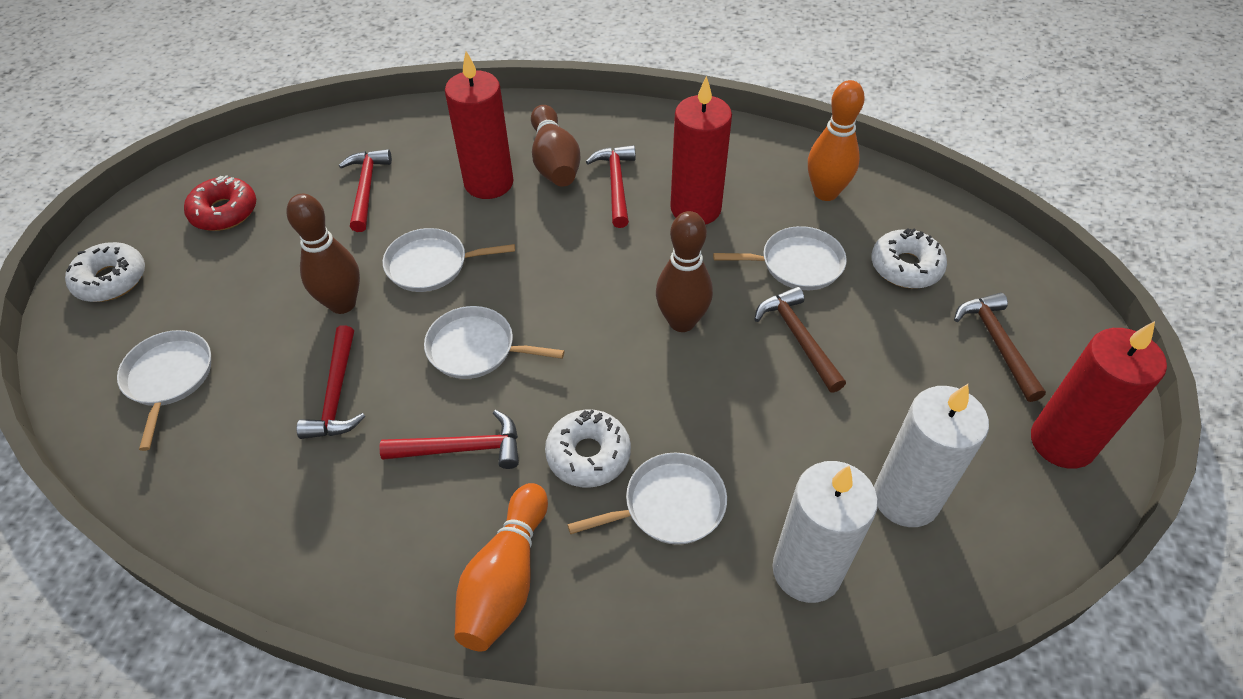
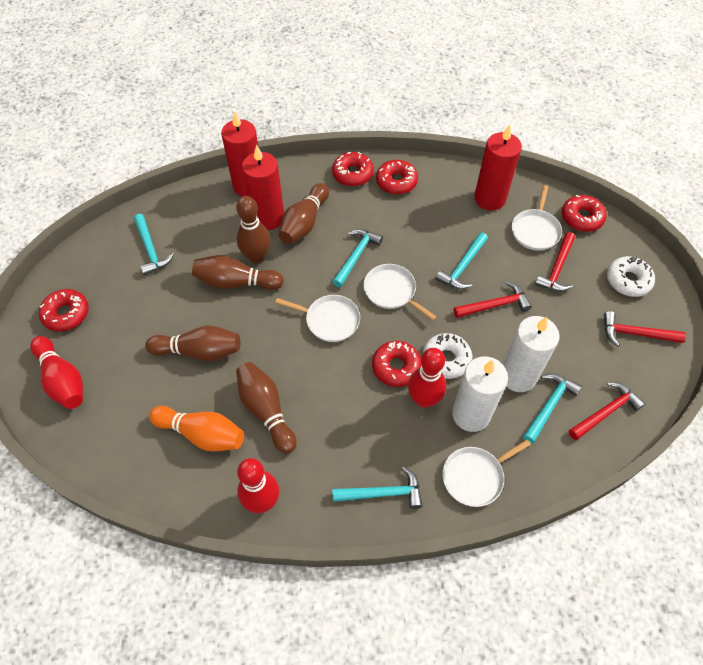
brown bowling pin: [286,194,360,314] [531,105,581,187] [656,211,713,332] = 3 -> [145,325,241,361] [192,255,284,290] [236,196,271,264] [236,362,297,454] [278,183,329,244] = 5
brown hammer: [754,286,846,393] [954,293,1046,402] = 2 -> none = 0
orange bowling pin: [454,483,548,651] [808,80,865,201] = 2 -> [149,406,244,451] = 1
red bowling pin: none = 0 -> [30,336,83,409] [237,458,279,513] [408,348,446,408] = 3
red donut: [184,175,256,231] = 1 -> [39,289,89,332] [332,152,374,186] [372,341,422,387] [376,160,418,194] [562,195,607,232] = 5
turquoise hammer: none = 0 -> [134,214,174,275] [332,467,423,509] [333,229,383,287] [436,232,488,289] [523,373,582,444] = 5
white donut: [65,242,145,302] [545,409,631,488] [872,228,947,289] = 3 -> [423,333,472,379] [607,256,655,297] = 2
white pan: [117,330,211,451] [383,228,515,292] [424,306,565,379] [567,453,727,545] [713,226,847,290] = 5 -> [275,295,360,342] [364,264,437,321] [443,439,531,507] [512,185,562,251] = 4

